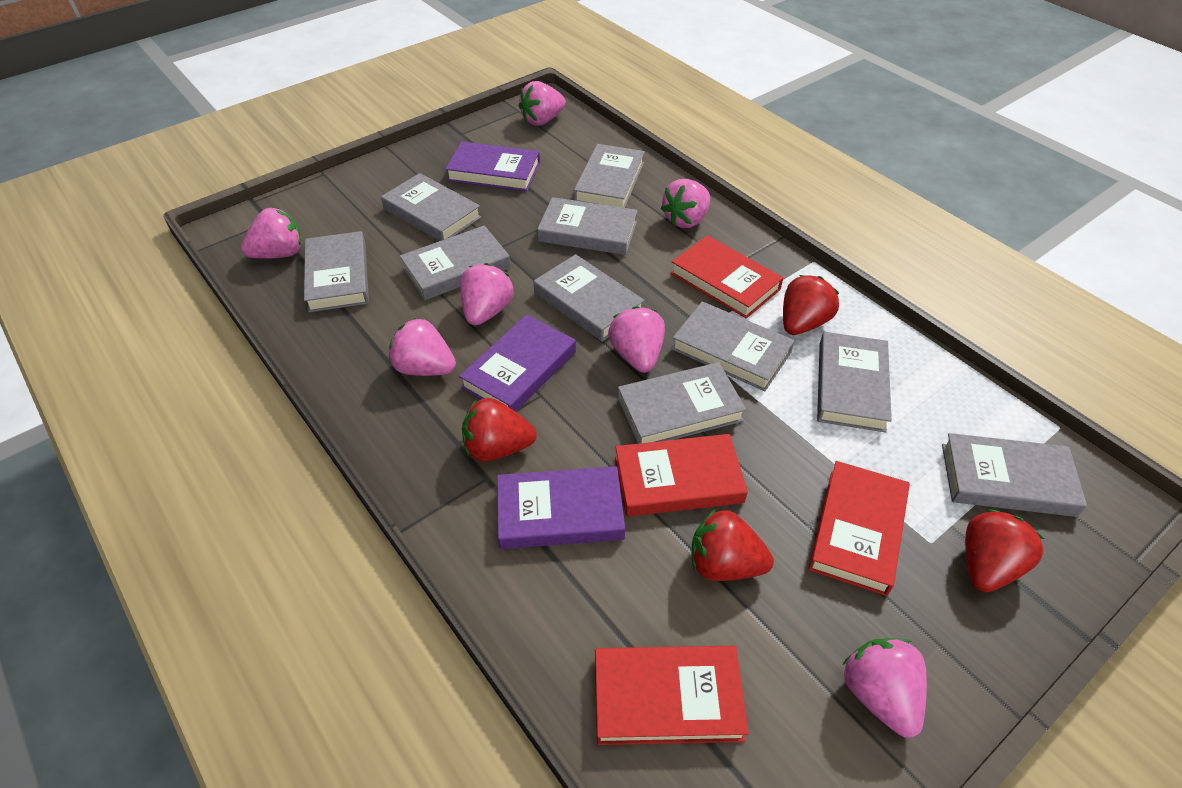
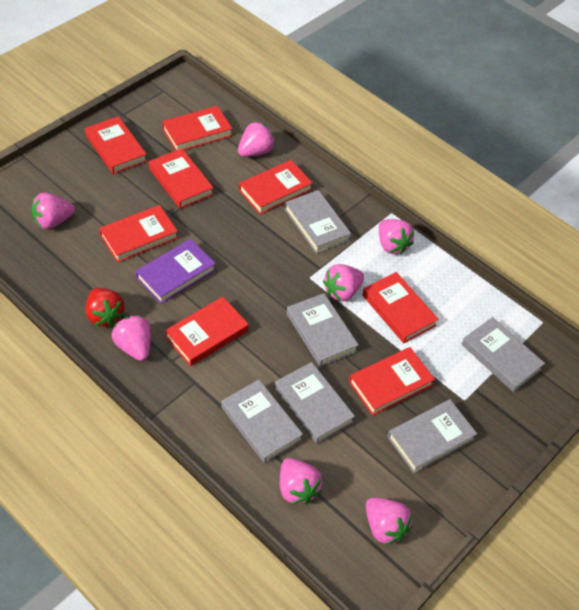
grey book: [304,231,369,312] [381,173,482,241] [400,225,511,300] [534,254,645,342] [537,197,638,255] [574,144,645,208] [617,362,746,444] [671,302,795,391] [817,332,892,432] [942,433,1087,517] = 10 -> [221,380,303,463] [274,362,355,444] [284,190,351,254] [286,293,359,367] [388,399,477,473] [462,317,545,392] = 6
purple book: [445,141,540,191] [459,314,576,412] [497,466,625,549] = 3 -> [136,239,216,304] = 1
red book: [595,646,749,745] [615,434,748,517] [671,235,783,319] [808,461,910,596] = 4 -> [85,116,147,174] [99,205,178,263] [149,148,214,209] [162,106,233,151] [165,297,249,366] [239,160,313,214] [349,347,435,415] [362,272,439,343] = 8
red strawberry: [462,398,537,462] [691,509,774,581] [783,275,839,335] [965,509,1044,592] = 4 -> [86,288,124,327] = 1

